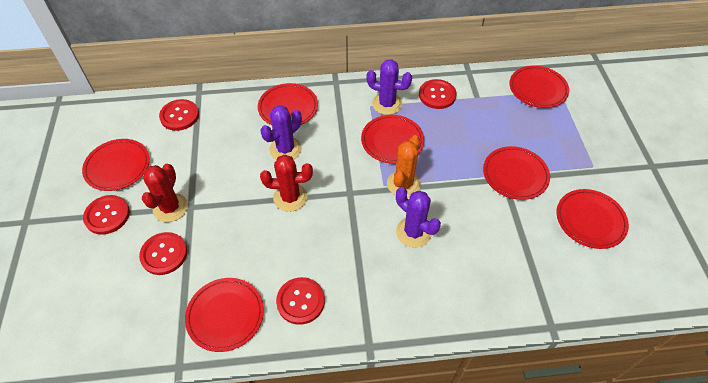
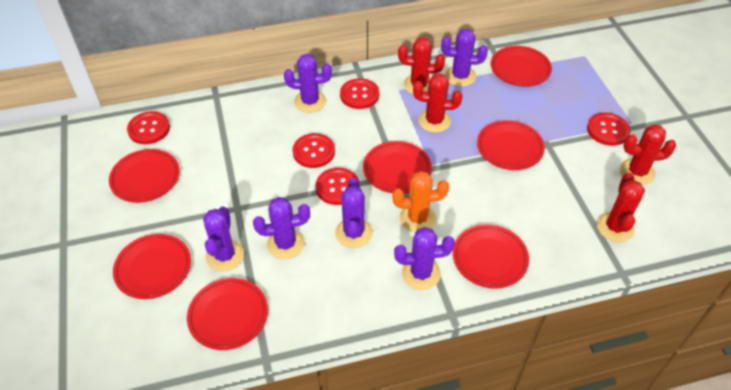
purple cactus: [260,105,302,160] [366,59,412,115] [396,187,441,248] = 3 -> [203,207,244,271] [253,197,310,259] [284,54,332,113] [335,178,373,248] [394,227,455,290] [441,29,488,87] = 6
red cactus: [142,164,188,222] [260,155,313,212] = 2 -> [398,37,445,94] [413,73,462,133] [597,173,645,242] [620,124,676,185] = 4

